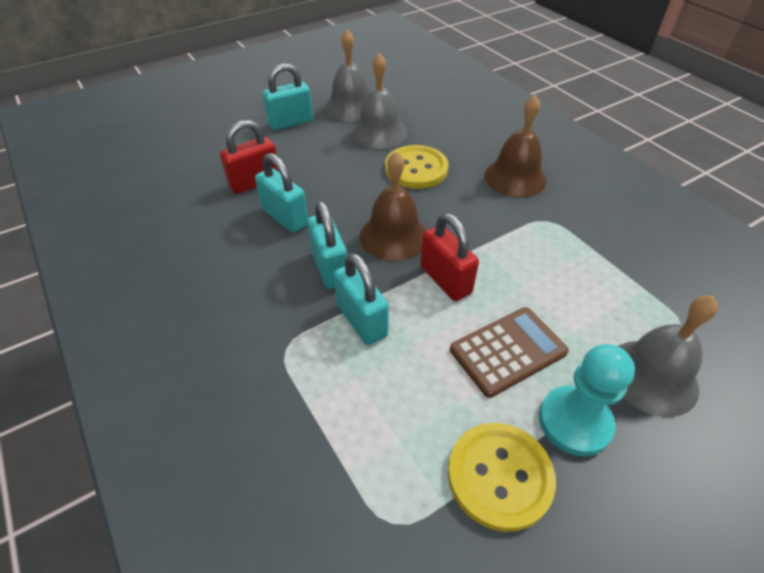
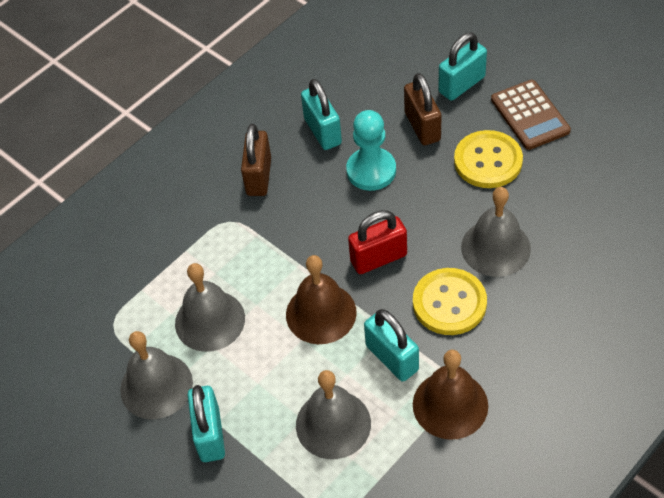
brown padlock: none = 0 -> [241,124,271,196] [404,73,442,145] = 2
grey bell: [325,30,369,121] [352,53,407,149] [618,296,718,417] = 3 -> [120,331,193,419] [175,263,245,352] [296,370,371,459] [461,187,531,277] = 4
red padlock: [220,120,279,194] [420,213,479,301] = 2 -> [348,210,407,274] = 1

